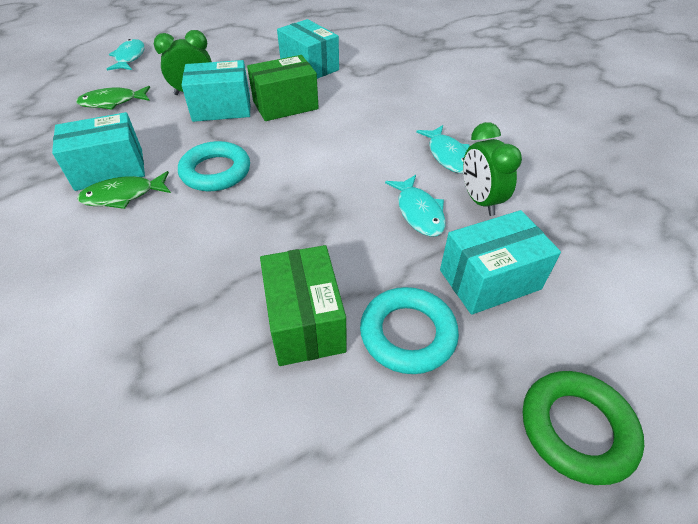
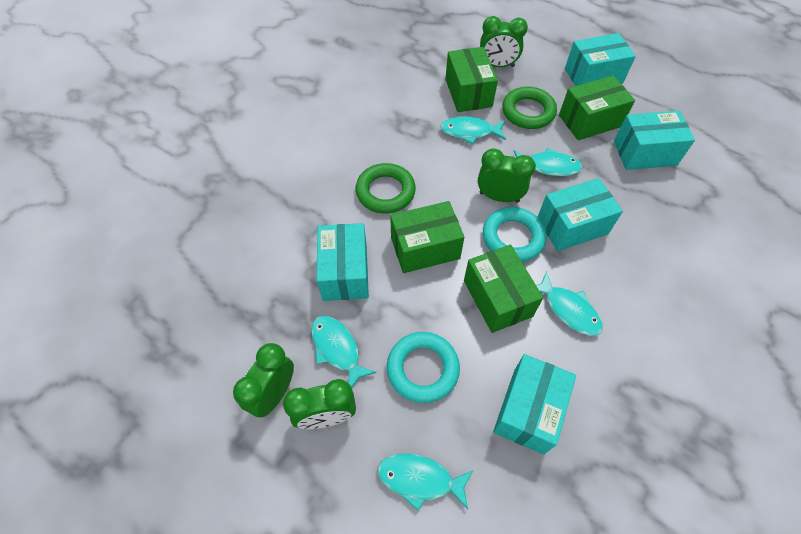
green box: [247,55,319,121] [260,245,347,366] = 2 -> [390,201,464,273] [445,47,498,112] [464,245,543,333] [559,75,635,140] = 4
green clock: [154,30,212,95] [463,122,522,216] = 2 -> [233,343,294,417] [283,379,356,429] [478,149,536,203] [480,16,528,67] = 4
green fish: [76,86,150,110] [77,171,171,209] = 2 -> none = 0
green ring: [523,371,644,485] = 1 -> [356,163,416,214] [502,87,557,129] = 2
turquoise box: [52,112,145,191] [182,60,250,122] [277,19,339,79] [440,210,561,315] = 4 -> [317,223,369,301] [493,354,576,455] [538,178,623,251] [565,33,636,86] [614,111,695,170] = 5
turquoise fish: [107,39,145,70] [385,175,446,236] [416,125,469,173] = 3 -> [311,316,377,388] [378,453,473,511] [440,116,506,144] [514,148,582,176] [536,271,603,336] = 5

